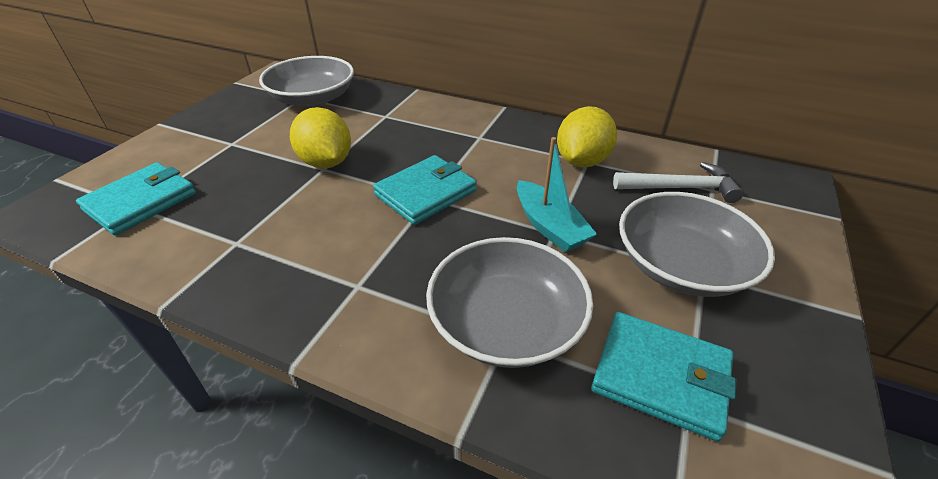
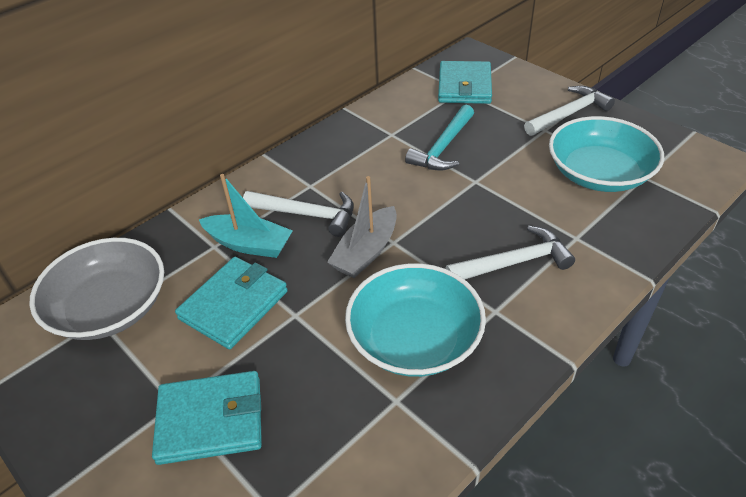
grey boat: none = 0 -> [327,176,397,278] = 1
grey bowl: [259,56,354,107] [426,237,593,368] [619,192,775,297] = 3 -> [29,238,164,340] = 1
turquoise bowl: none = 0 -> [345,263,486,377] [549,116,664,192] = 2
turquoise hammer: none = 0 -> [405,105,474,171] = 1
white hammer: [613,162,743,203] = 1 -> [243,191,354,237] [446,226,575,280] [524,86,615,136] = 3
yellow lemon: [290,107,351,168] [557,106,617,168] = 2 -> none = 0

